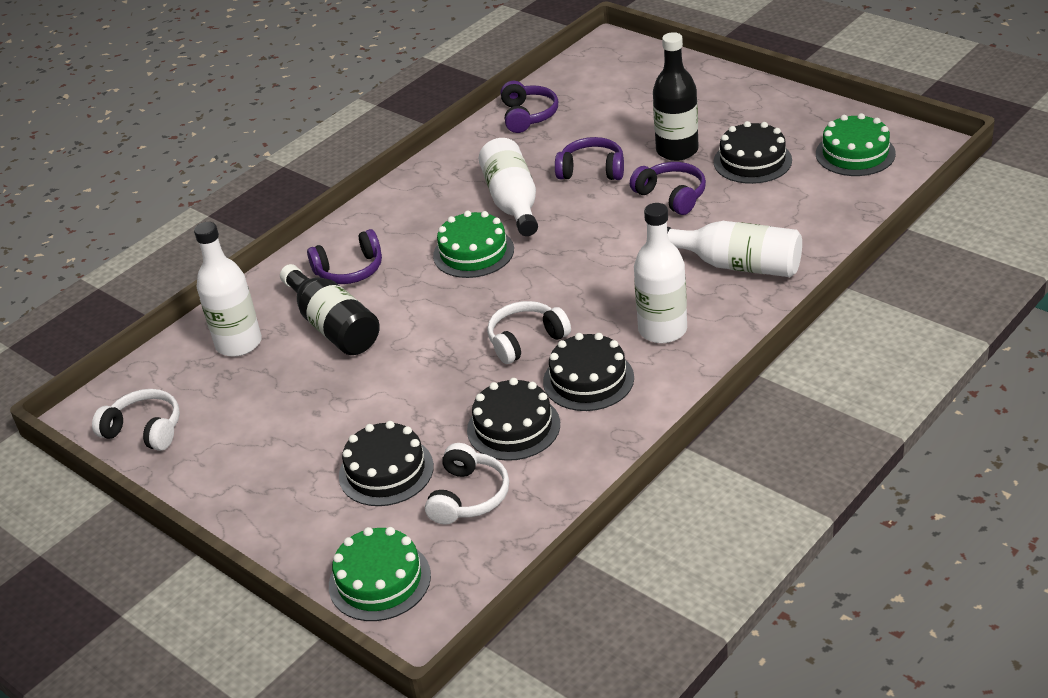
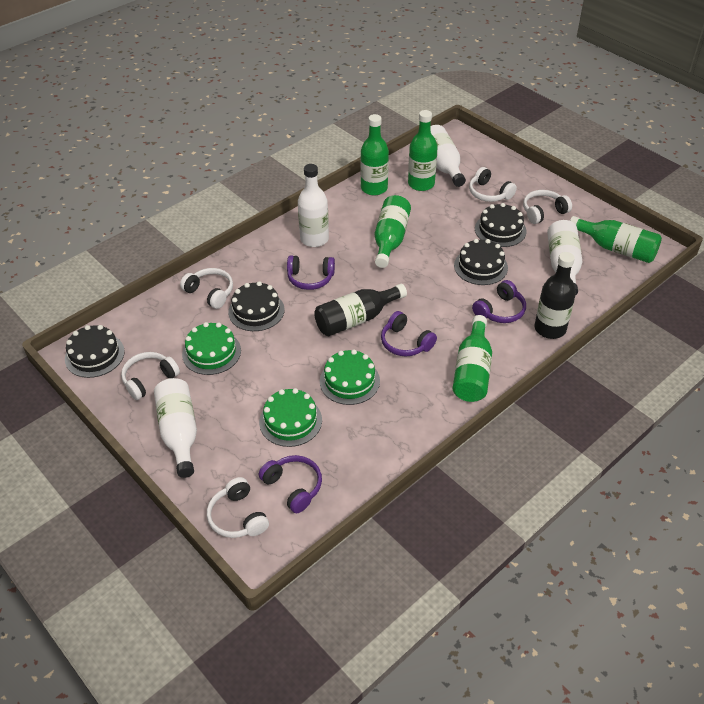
green bottle: none = 0 -> [360,114,389,196] [375,195,411,268] [408,110,438,191] [453,315,492,402] [570,216,662,263] = 5
white headphones: [92,389,180,451] [425,443,509,524] [487,301,571,364] = 3 -> [121,352,180,400] [180,268,233,309] [207,477,269,538] [469,167,517,202] [523,190,572,224] = 5

